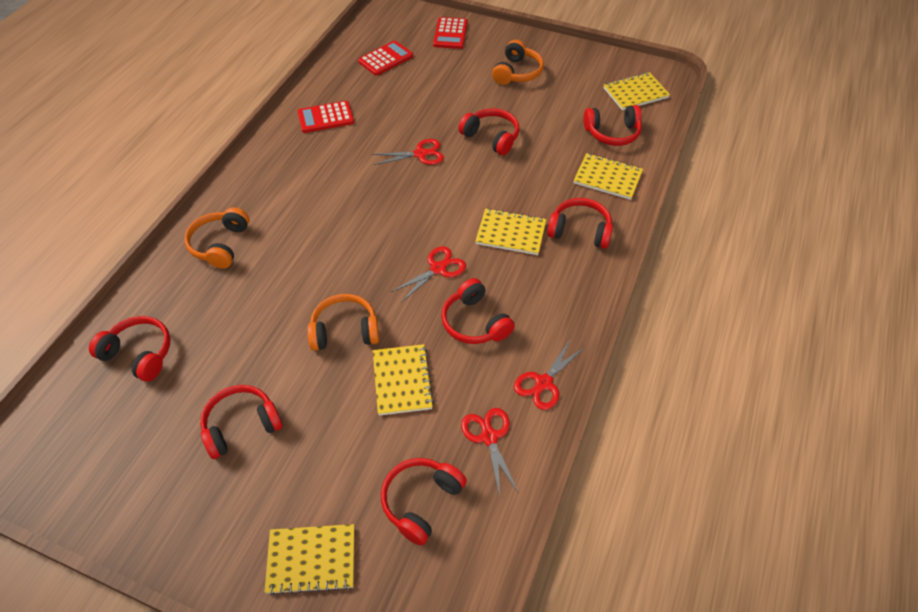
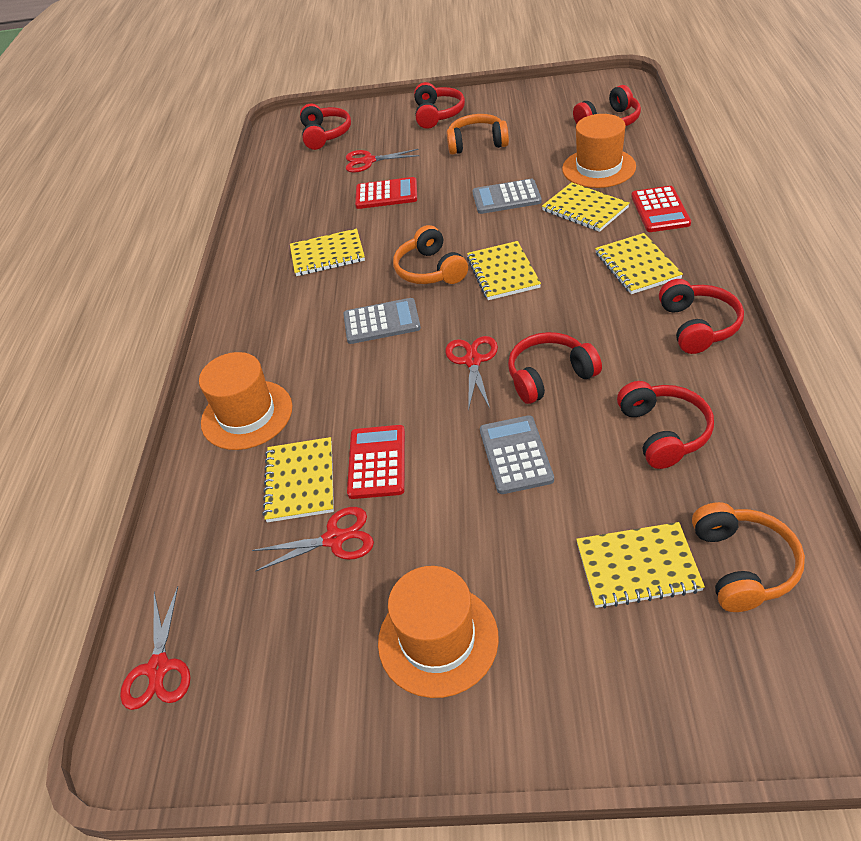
grey calculator: none = 0 -> [343,298,421,344] [473,179,542,214] [480,415,554,494] = 3
orange hat: none = 0 -> [199,352,293,450] [378,566,499,698] [562,114,636,188] = 3
red headphones: [89,316,170,382] [200,385,283,459] [381,458,467,546] [441,278,515,344] [458,108,519,155] [547,198,613,249] [584,105,642,146] = 7 -> [300,103,351,150] [414,82,465,129] [508,332,602,404] [573,85,641,126] [617,381,714,469] [659,279,744,354] = 6
yellow notebook: [265,524,354,595] [373,344,434,416] [475,208,546,255] [574,153,643,200] [604,72,670,111] = 5 -> [262,437,334,522] [290,228,365,276] [467,241,541,300] [542,182,629,232] [576,522,705,609] [595,233,683,294] = 6

